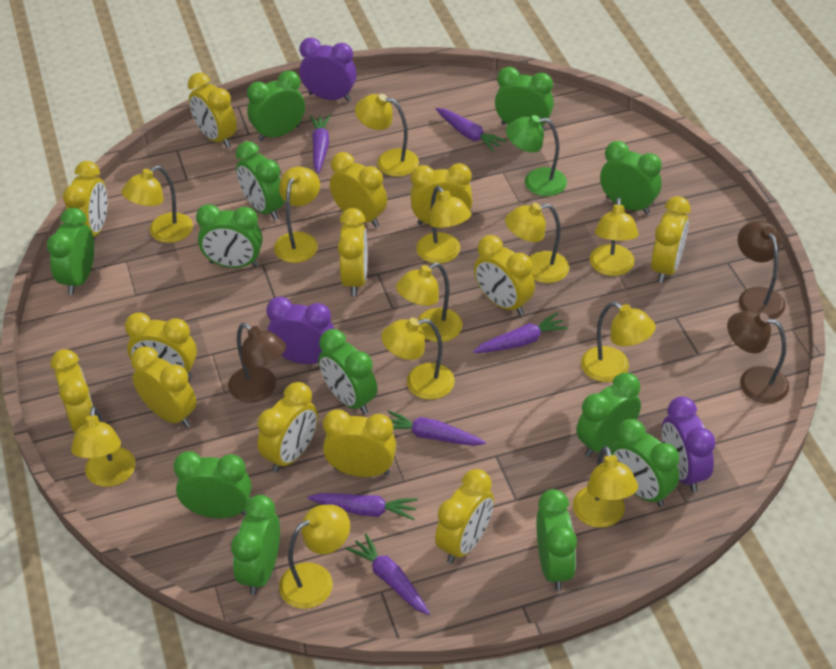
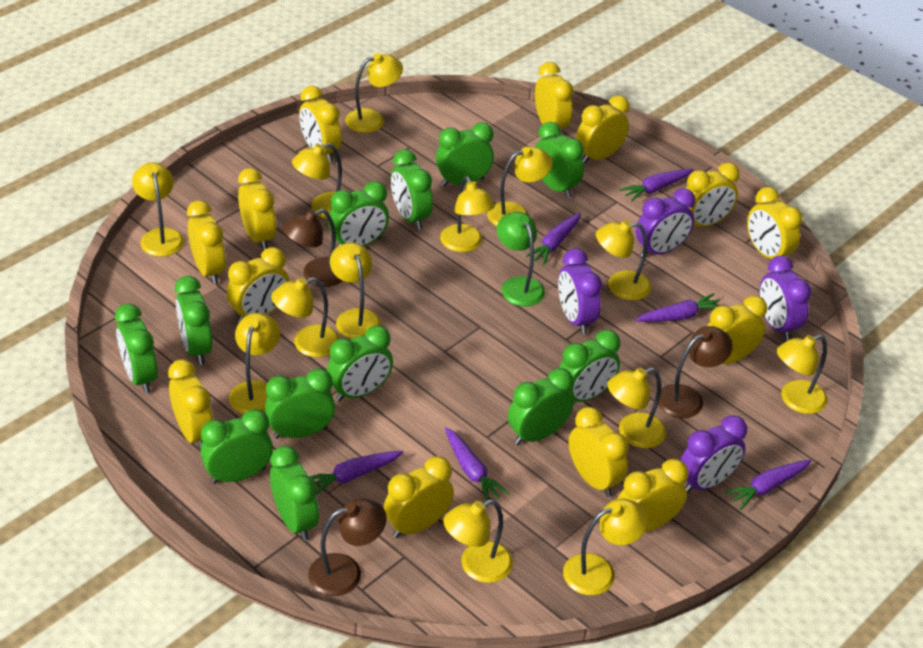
purple clock: [266,297,334,364] [300,38,357,102] [662,396,716,492] = 3 -> [558,248,602,334] [636,188,695,256] [680,415,747,493] [759,256,811,341] = 4
yellow lamp: [71,406,136,487] [121,166,193,243] [274,167,320,263] [279,505,350,609] [355,94,419,177] [381,318,455,400] [396,263,462,342] [416,186,471,263] [505,203,569,283] [573,446,638,528] [581,302,656,382] [590,198,639,276] = 12 -> [132,162,184,257] [229,313,280,414] [271,277,340,357] [292,143,342,219] [330,242,381,339] [345,53,403,133] [440,176,495,252] [443,499,513,583] [487,147,553,226] [563,498,648,595] [596,220,651,300] [607,367,666,448] [777,335,827,414] = 13

